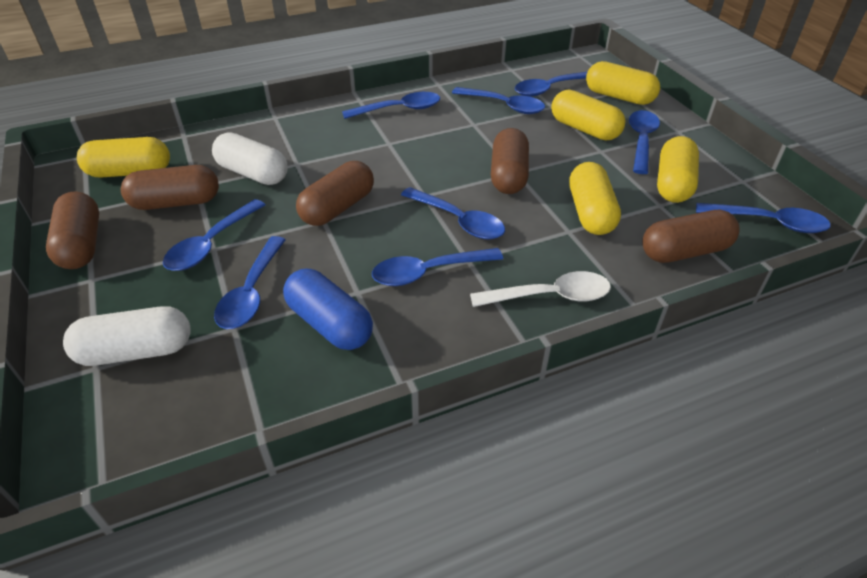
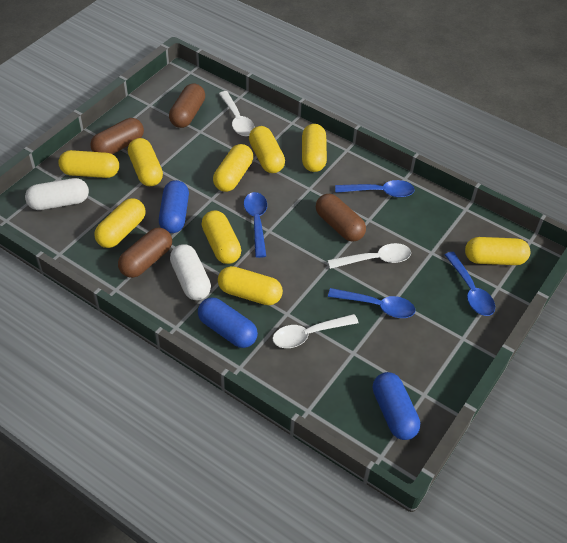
blue capsule: [283,269,373,350] = 1 -> [159,180,189,233] [198,298,258,348] [373,372,420,440] = 3
blue spoon: [163,199,265,271] [214,236,286,329] [342,92,440,119] [372,248,503,286] [401,187,505,240] [452,87,545,114] [515,71,588,97] [629,110,660,174] [696,203,831,233] = 9 -> [244,192,267,258] [328,288,415,318] [335,180,415,197] [445,252,495,316] = 4
brown capsule: [46,192,99,269] [121,165,219,210] [296,161,374,226] [491,128,529,194] [642,210,740,263] = 5 -> [90,118,144,154] [118,228,172,278] [169,83,205,128] [316,194,366,242] = 4
white spoon: [470,271,611,307] = 1 -> [219,91,255,136] [272,314,358,348] [328,243,411,269] = 3
yellow capsule: [77,137,170,178] [551,90,626,140] [569,162,621,235] [586,61,660,105] [657,136,699,203] = 5 -> [58,150,119,178] [94,198,146,248] [128,138,163,186] [202,211,241,264] [213,144,253,192] [218,266,283,305] [249,126,285,173] [302,124,327,172] [465,237,530,265] = 9

